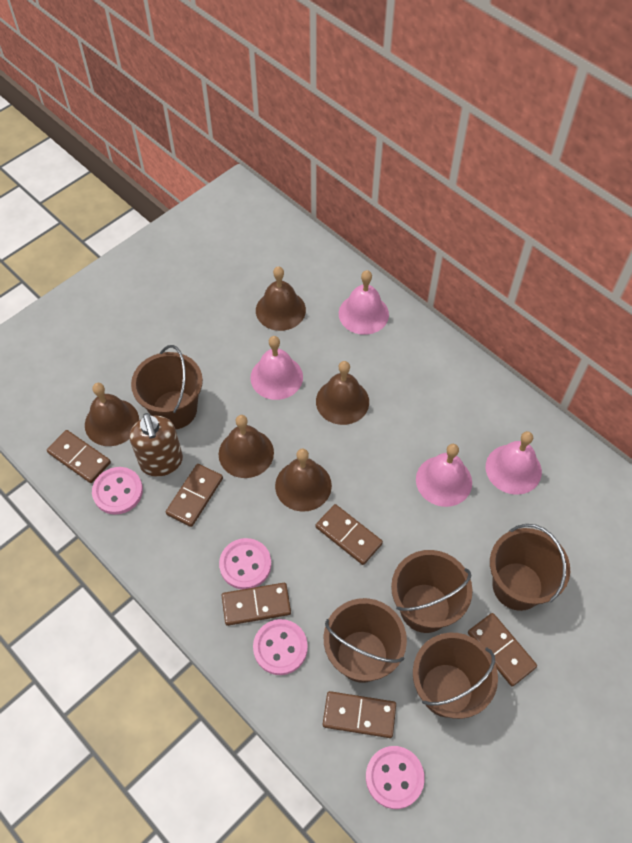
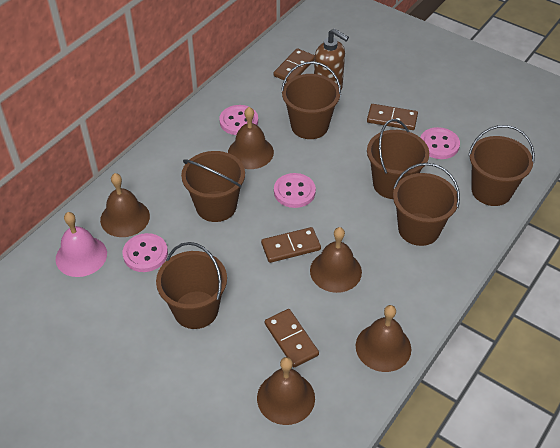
brown bucket: [131,345,203,429] [324,598,407,683] [391,550,473,633] [413,633,498,719] [490,524,570,611] = 5 -> [156,242,227,329] [181,151,245,222] [281,61,341,139] [367,119,429,199] [393,163,460,246] [468,125,535,206] = 6
brown domino: [47,430,111,483] [166,464,223,527] [222,583,291,626] [316,504,383,565] [323,691,396,738] [468,613,537,686] = 6 -> [261,227,321,263] [265,309,319,367] [274,48,315,81] [367,104,418,130] = 4
pink bell: [250,336,303,400] [339,270,389,335] [416,444,472,507] [486,431,542,495] = 4 -> [56,212,107,277] = 1

